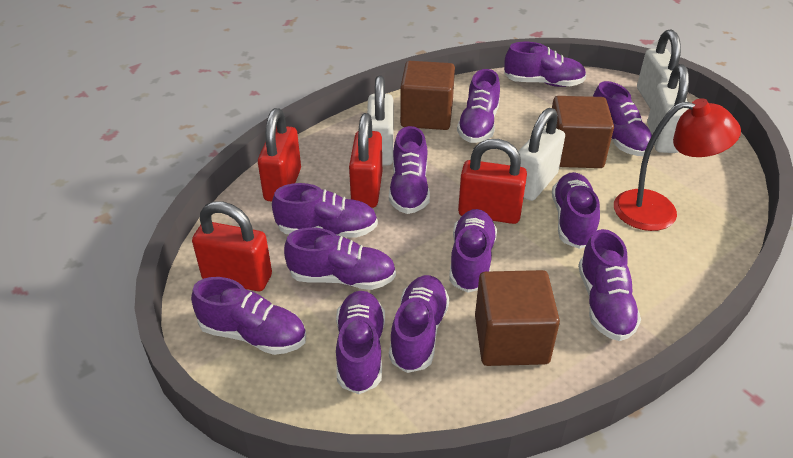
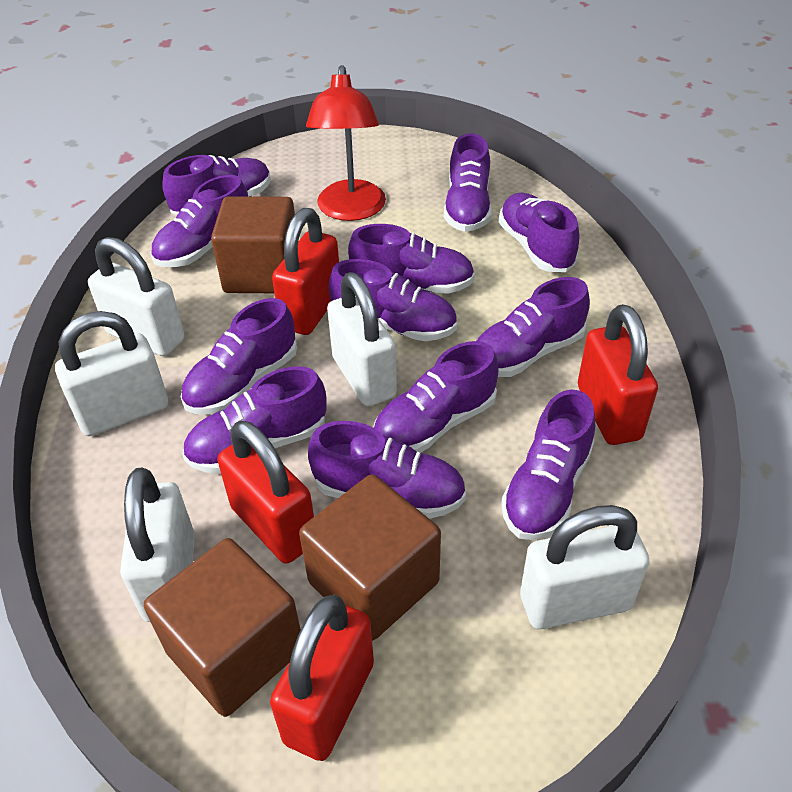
white padlock: [367,76,393,165] [518,108,565,201] [637,29,681,109] [647,64,689,153] = 4 -> [55,311,168,436] [88,237,185,356] [120,468,195,622] [327,272,397,407] [520,505,650,629] = 5

